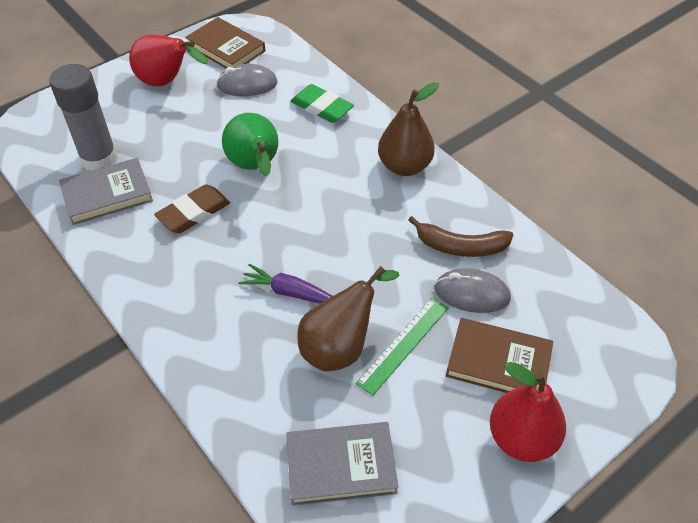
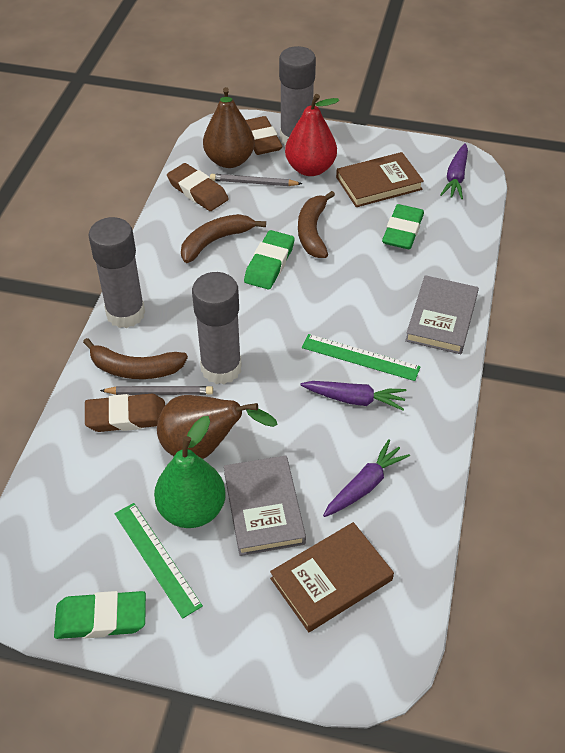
brown banana: [408,216,514,257] = 1 -> [83,338,188,379] [181,214,266,263] [298,191,335,258] = 3
brown eraser: [154,184,230,233] = 1 -> [85,394,165,432] [167,163,229,211] [246,116,283,155] = 3
green eraser: [290,84,354,123] = 1 -> [54,591,146,639] [244,230,295,290] [382,204,424,249] = 3
green ruler: [356,298,448,395] = 1 -> [115,503,203,619] [302,334,421,381] = 2
grey glue stick: [49,64,118,171] = 1 -> [88,217,145,328] [192,272,242,384] [279,46,316,146] = 3
grey mouse: [216,64,278,96] [435,268,511,313] = 2 -> none = 0
grey pencil: none = 0 -> [100,386,213,395] [210,174,302,186] = 2
purple carrot: [239,264,332,304] = 1 -> [300,381,406,411] [323,439,410,517] [440,143,468,199] = 3
red pear: [129,35,208,86] [490,362,566,462] = 2 -> [285,94,339,176] = 1

